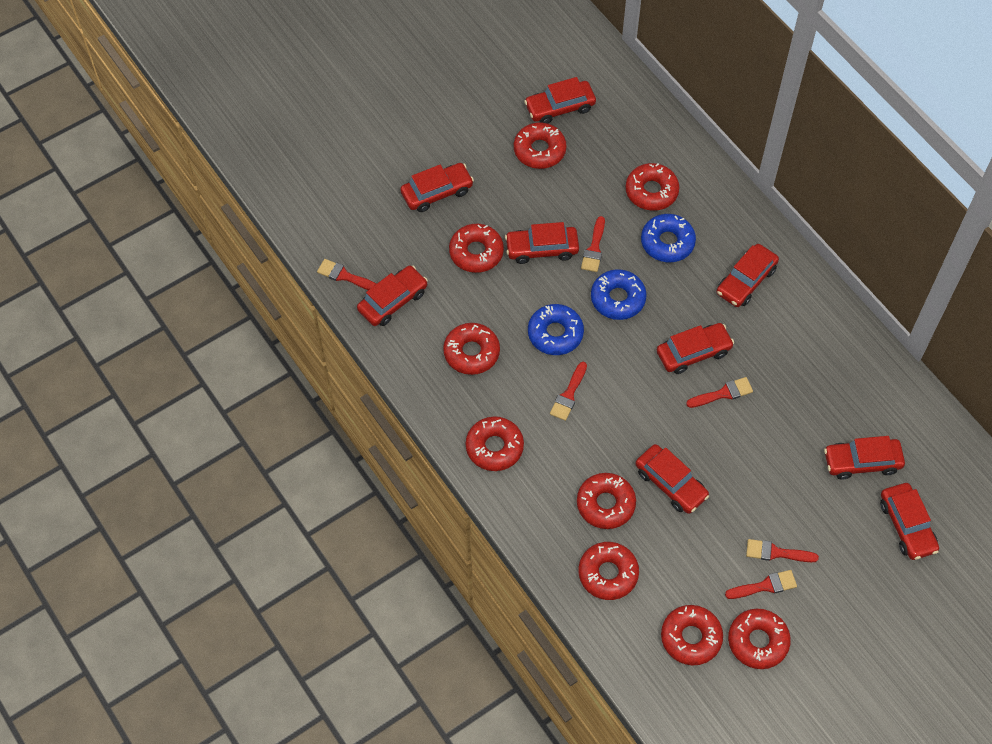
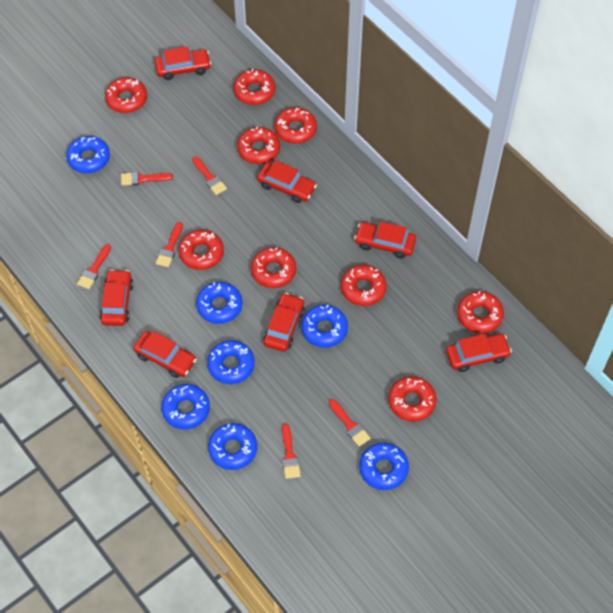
blue donut: [528,304,584,355] [591,269,647,320] [641,214,696,262] = 3 -> [66,136,110,173] [161,384,210,429] [196,282,243,324] [207,340,255,384] [208,423,257,470] [301,305,348,348] [359,443,409,490] = 7
red car: [357,266,428,326] [400,163,474,212] [505,222,579,264] [524,77,596,124] [635,444,709,514] [657,323,734,374] [716,244,779,307] [824,436,905,479] [880,483,939,560] = 9 -> [100,270,134,326] [133,331,197,378] [155,47,211,80] [257,160,317,203] [263,293,305,352] [354,222,416,259] [446,334,512,372] = 7

